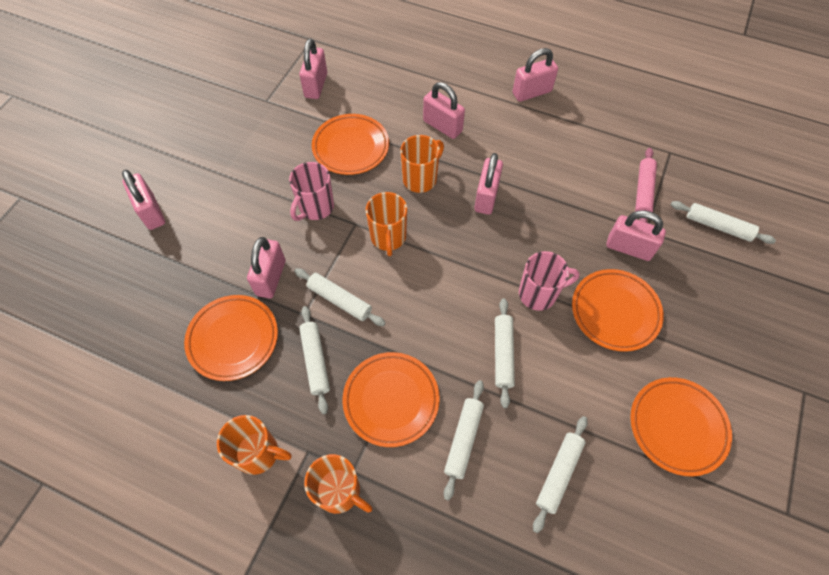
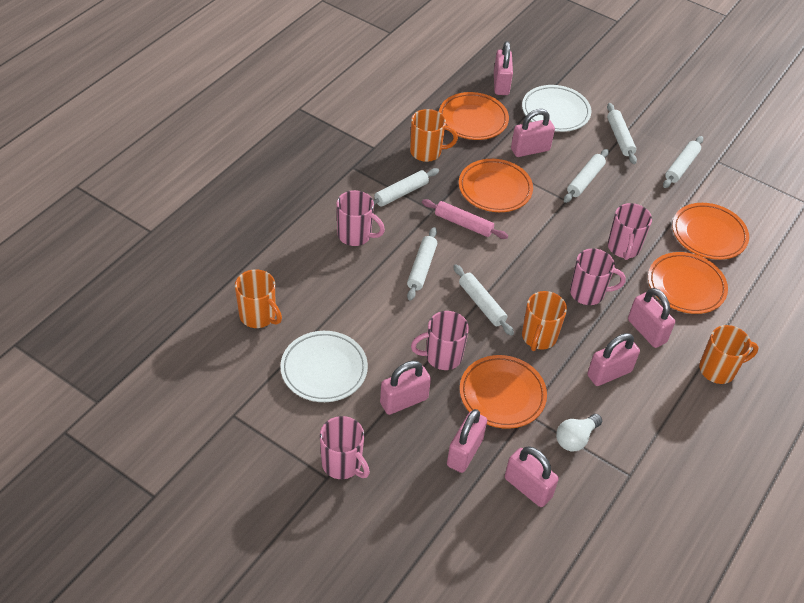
pink mug: [289,162,334,221] [519,251,580,311] = 2 -> [320,416,370,479] [336,190,385,246] [411,311,469,370] [570,248,626,305] [608,203,652,260] = 5
white light bulb: none = 0 -> [556,414,602,452] = 1
white plate: none = 0 -> [280,331,368,402] [522,85,591,132] = 2

